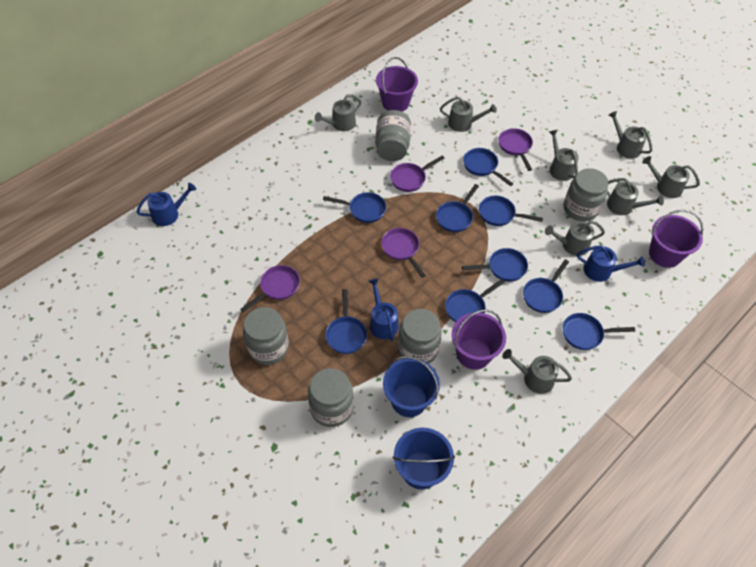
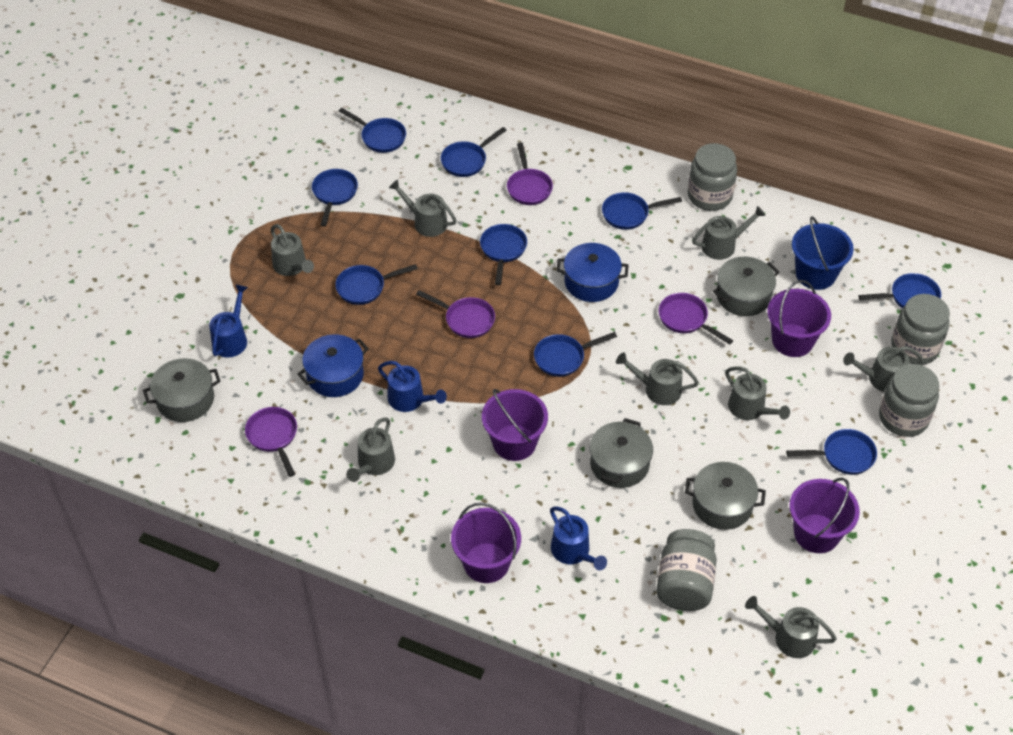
blue bucket: [383,356,440,417] [393,428,455,489] = 2 -> [792,216,854,290] = 1
blue pot: none = 0 -> [298,334,369,397] [556,243,629,302] = 2
grey jar: [243,307,289,365] [308,368,354,427] [375,110,411,161] [398,309,442,364] [564,168,609,222] = 5 -> [656,529,717,611] [688,143,737,211] [879,364,939,437] [891,294,950,365] = 4
grey pot: none = 0 -> [143,358,221,422] [590,418,653,488] [685,462,766,530] [713,257,779,316] = 4
purple bucket: [376,57,418,112] [452,310,506,370] [649,210,703,268] = 3 -> [451,502,521,583] [482,389,548,461] [767,280,831,357] [790,478,860,553] = 4

